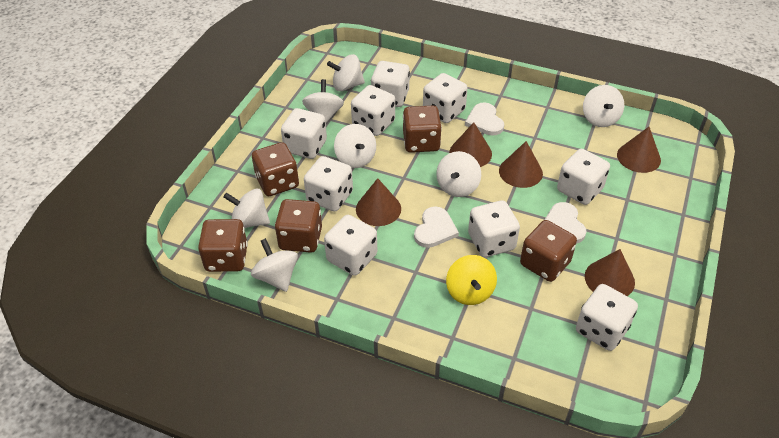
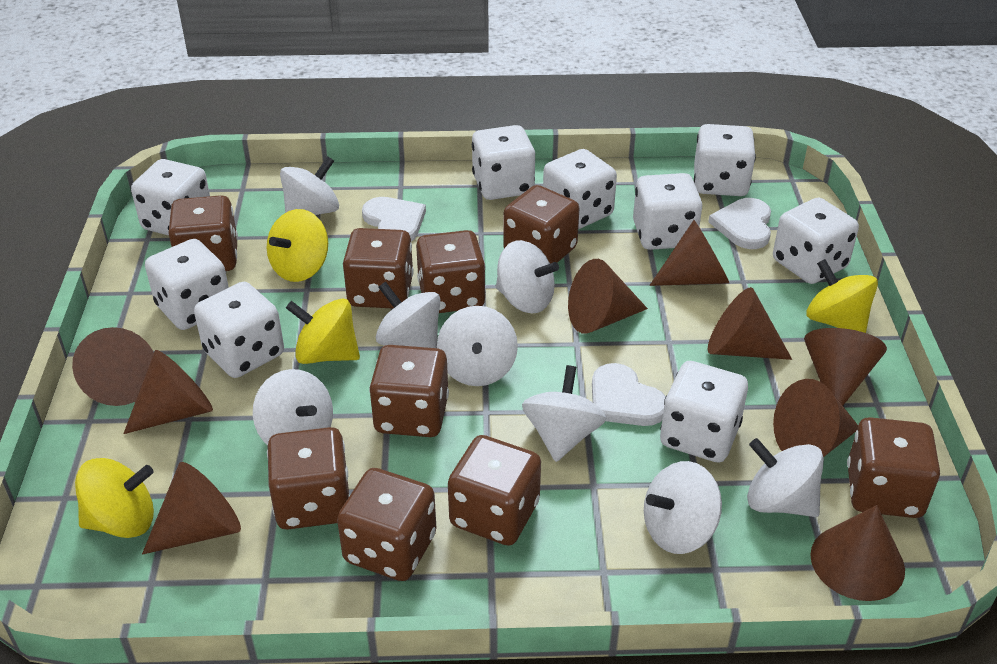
brown cone: [356,178,401,226] [449,122,492,167] [499,141,543,188] [585,249,635,296] [617,127,661,173] = 5 -> [72,327,154,406] [123,350,213,434] [142,462,241,555] [568,259,648,334] [650,220,729,286] [708,287,792,360] [773,379,858,457] [804,328,887,406] [810,505,905,601] = 9
brown dice: [198,219,248,272] [252,142,299,196] [275,199,322,253] [403,106,442,153] [520,220,577,282] = 5 -> [168,195,238,271] [267,427,350,529] [337,468,436,581] [343,228,414,309] [369,345,449,437] [416,230,486,313] [448,435,541,545] [503,185,579,264] [847,417,940,518] = 9
white spinning top: [224,189,270,228] [251,238,298,292] [302,79,344,123] [327,54,365,91] [334,124,376,168] [436,151,481,197] [583,85,624,127] = 7 -> [253,369,333,445] [280,156,339,215] [376,282,440,348] [437,306,518,386] [496,240,559,313] [522,365,607,462] [644,461,722,554] [747,438,824,517] = 8
yellow spinning top: [446,255,497,305] = 1 -> [75,458,154,538] [267,209,328,282] [286,298,360,364] [806,259,878,333] = 4

